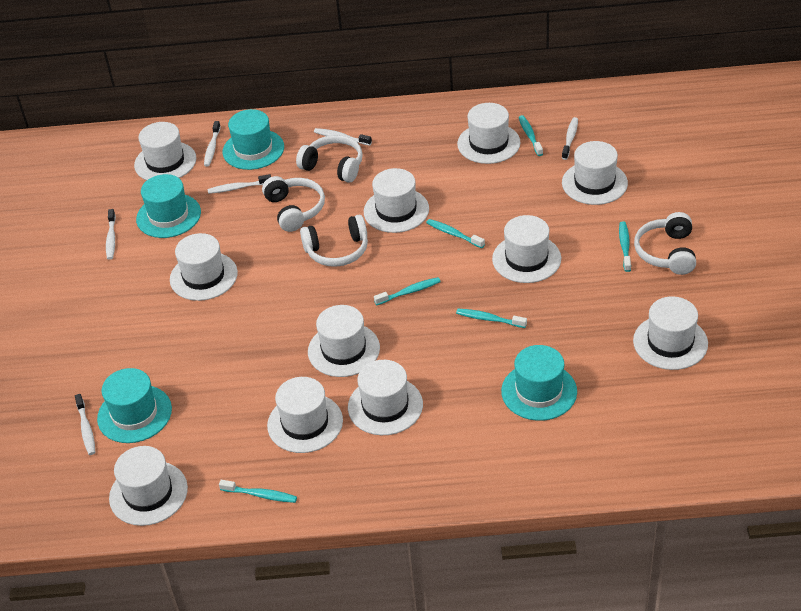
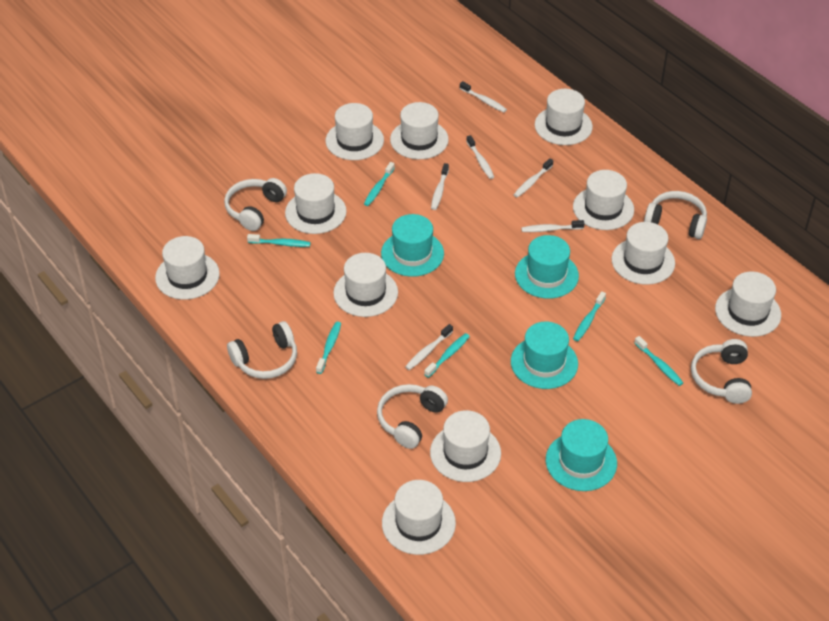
white headphones: [262,176,325,232] [296,135,363,183] [300,215,368,267] [634,212,696,275] = 4 -> [224,178,287,231] [227,321,297,379] [377,384,448,449] [644,191,707,239] [691,339,752,404] = 5

